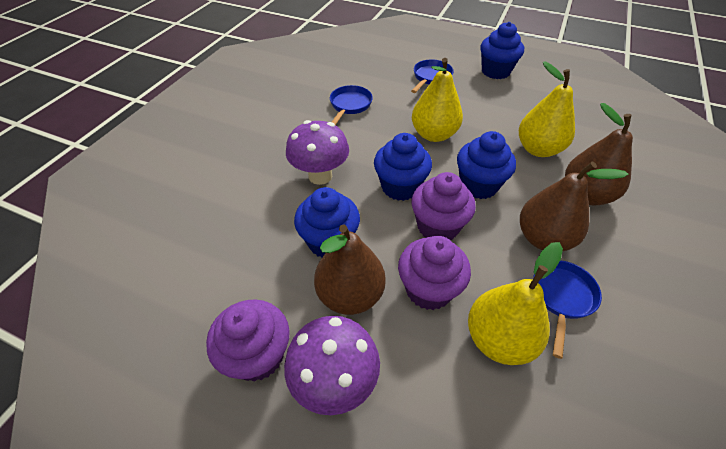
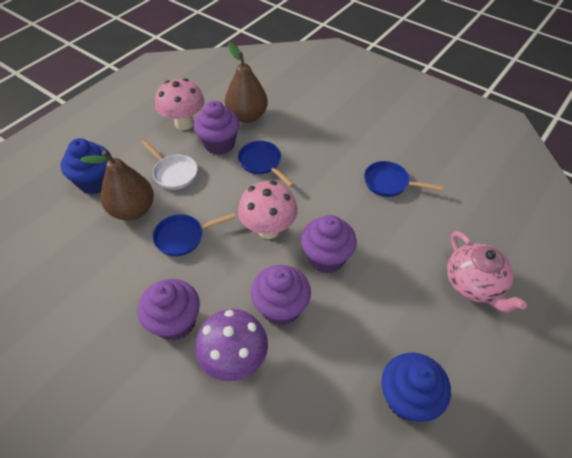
blue cupcake: [294,187,360,257] [374,133,432,201] [457,131,516,199] [480,22,524,79] = 4 -> [61,138,111,194] [382,353,451,422] = 2
brown pear: [314,225,386,315] [520,162,628,251] [565,103,633,205] = 3 -> [80,150,154,221] [225,42,268,123] = 2
pink mushroom: none = 0 -> [155,78,205,130] [238,181,298,239] = 2
pink teapot: none = 0 -> [447,231,527,312] = 1
purple cupcake: [206,299,290,382] [398,236,471,310] [412,172,476,240] = 3 -> [138,279,200,341] [194,100,240,155] [251,265,311,326] [301,215,357,273] = 4
purple mushroom: [284,316,380,415] [286,120,349,185] = 2 -> [195,309,268,381] = 1
white pan: none = 0 -> [141,140,198,190] = 1
yellow pear: [412,58,463,142] [468,242,563,365] [519,62,575,157] = 3 -> none = 0

